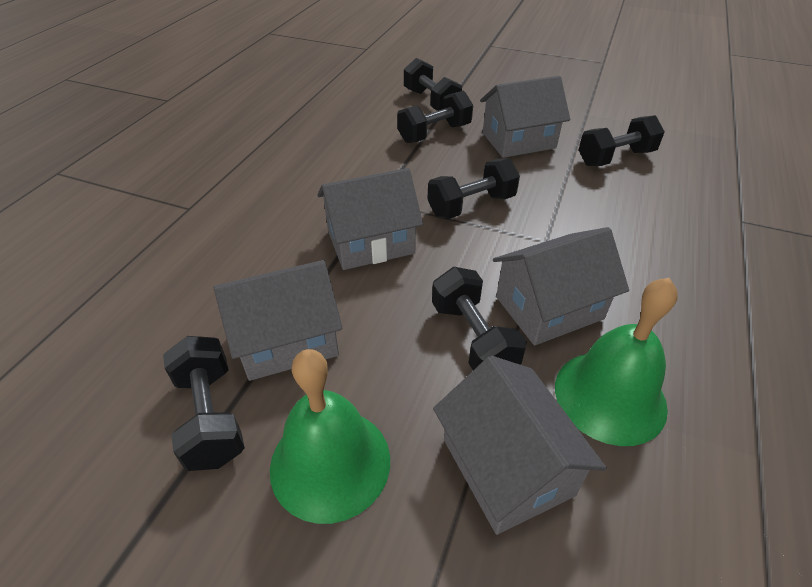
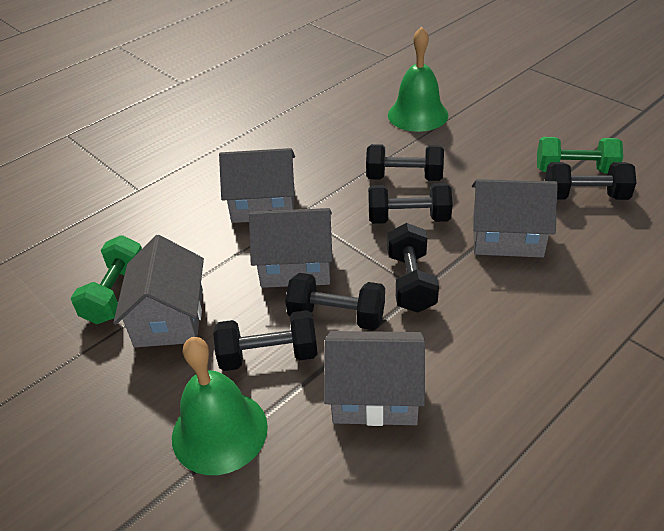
green dumbbell: none = 0 -> [71,235,142,324] [537,137,623,174] = 2

